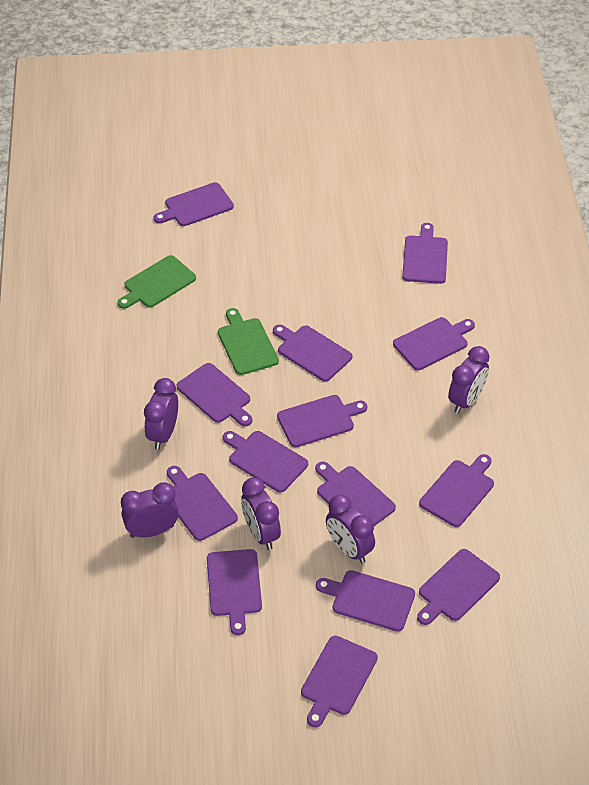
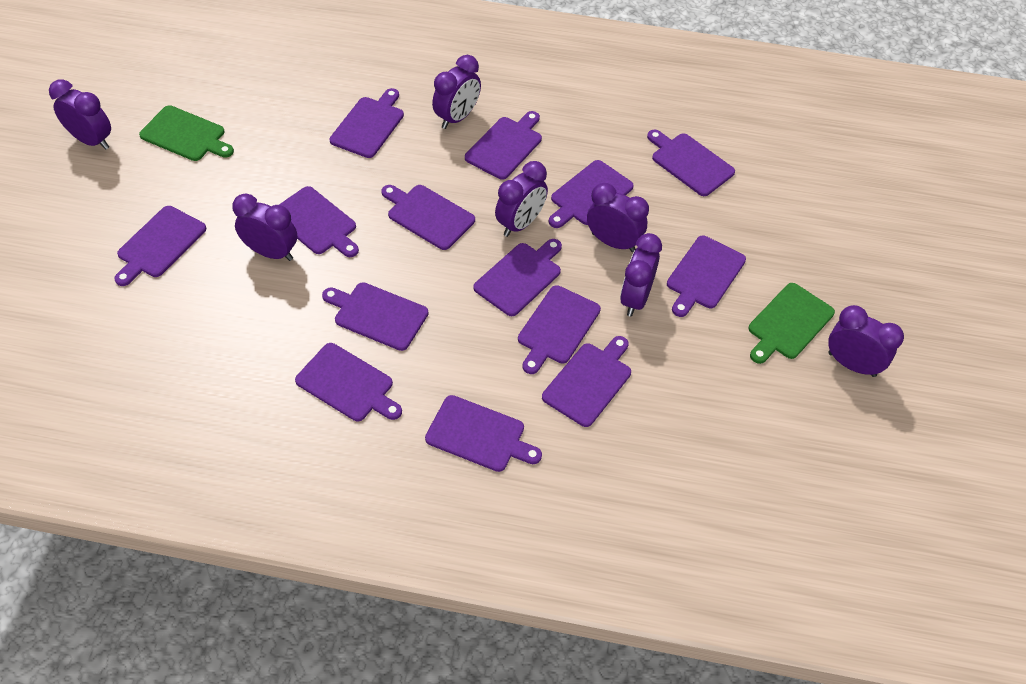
purple clock: [121,482,179,538] [144,378,178,450] [241,477,281,550] [326,495,375,564] [448,346,490,413] = 5 -> [49,80,111,150] [232,194,297,261] [432,55,481,129] [495,161,548,237] [587,183,649,252] [620,233,662,317] [828,305,904,377] = 7

